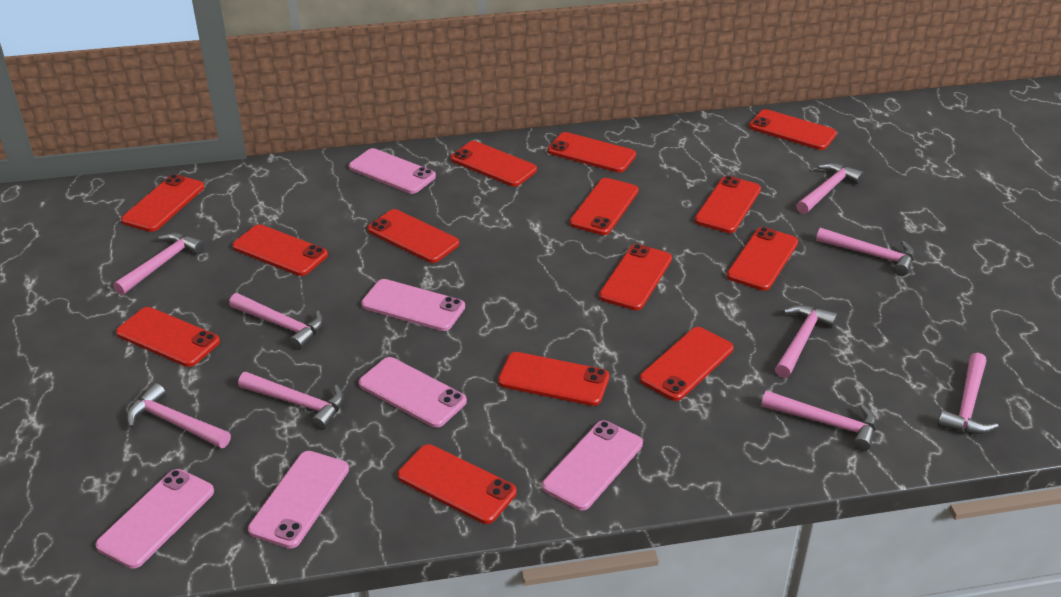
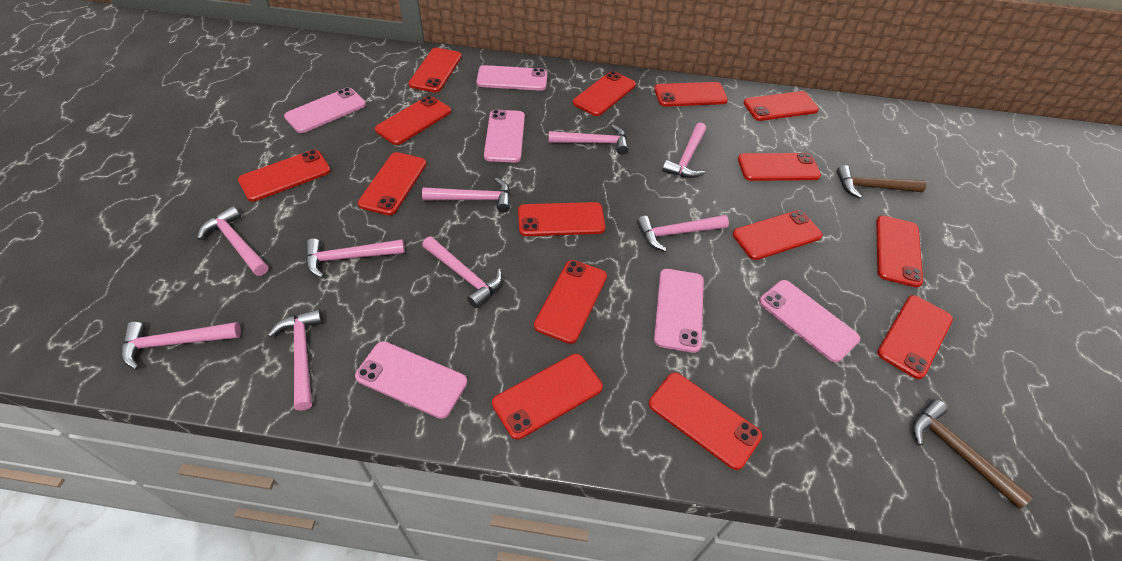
brown hammer: none = 0 -> [837,165,926,198] [913,399,1033,509] = 2
red phone: [116,307,220,367] [121,174,204,232] [232,224,328,276] [367,209,459,263] [397,444,517,524] [451,141,537,186] [498,352,609,406] [548,132,636,173] [570,178,639,235] [599,244,672,310] [640,327,734,401] [695,176,761,233] [727,227,798,291] [749,109,837,150] = 14 -> [238,150,331,202] [358,152,426,215] [375,96,451,145] [409,48,462,92] [492,354,603,440] [518,202,606,236] [534,260,607,344] [573,71,636,116] [649,372,762,470] [654,82,728,107] [733,210,823,260] [738,153,821,181] [744,91,819,121] [876,216,923,287] [877,295,953,379] = 15

